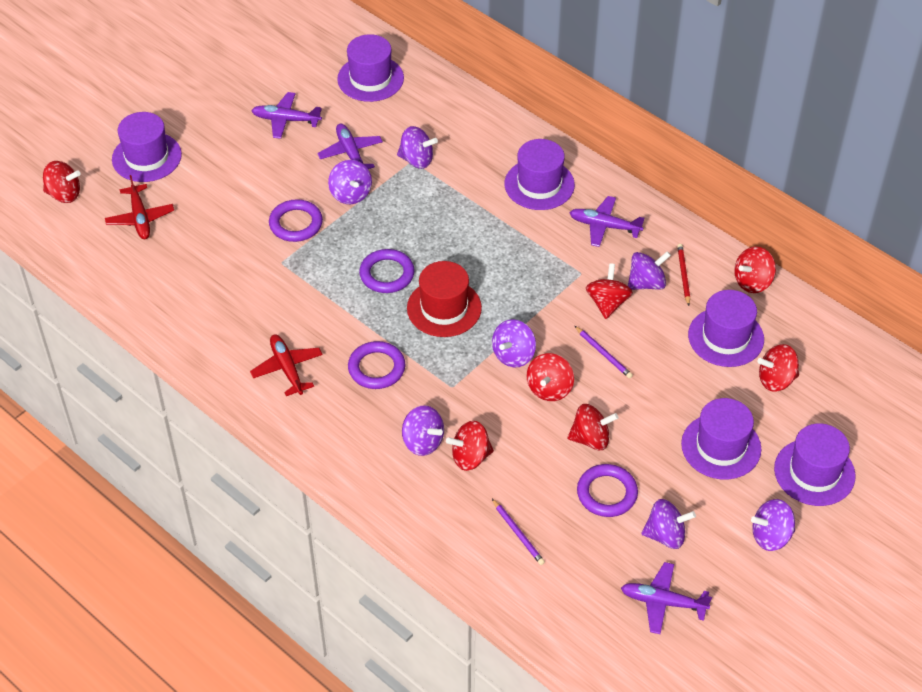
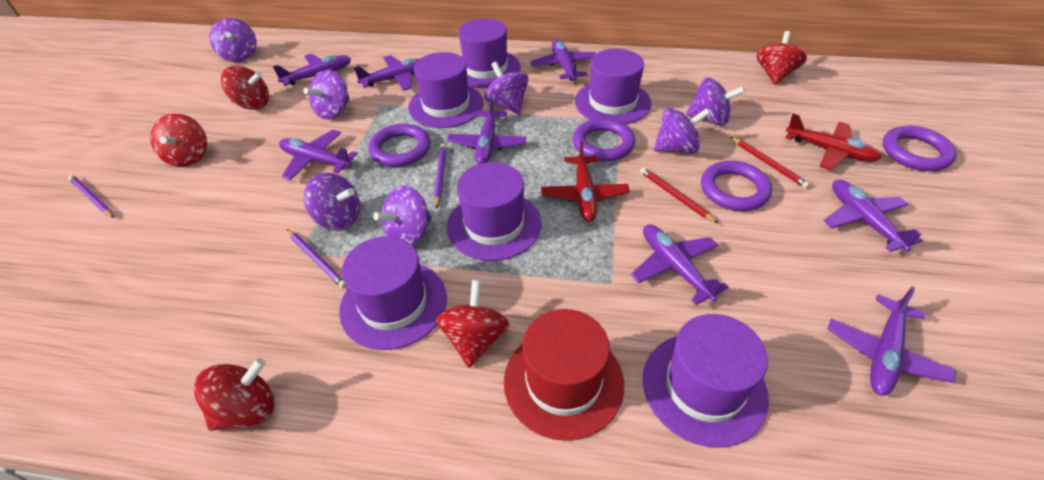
purple pencil: [492,499,545,565] [575,326,633,378] = 2 -> [68,175,114,218] [287,229,347,289] [434,143,446,209] = 3
purple plane: [251,92,322,139] [317,124,383,169] [569,196,644,247] [621,562,712,634] = 4 -> [272,54,351,86] [279,130,357,180] [353,55,419,91] [447,96,527,164] [530,39,596,81] [631,224,729,305] [823,180,923,252] [828,287,956,396] = 8
red pencil: [677,244,690,306] = 1 -> [640,167,719,224] [731,137,810,188] = 2
red spinning top: [43,161,81,203] [446,421,494,471] [527,353,574,401] [568,404,618,450] [586,263,633,319] [734,247,776,293] [757,344,799,392] = 7 -> [150,114,207,167] [194,358,275,431] [221,66,269,110] [436,280,510,368] [757,31,807,85] = 5

